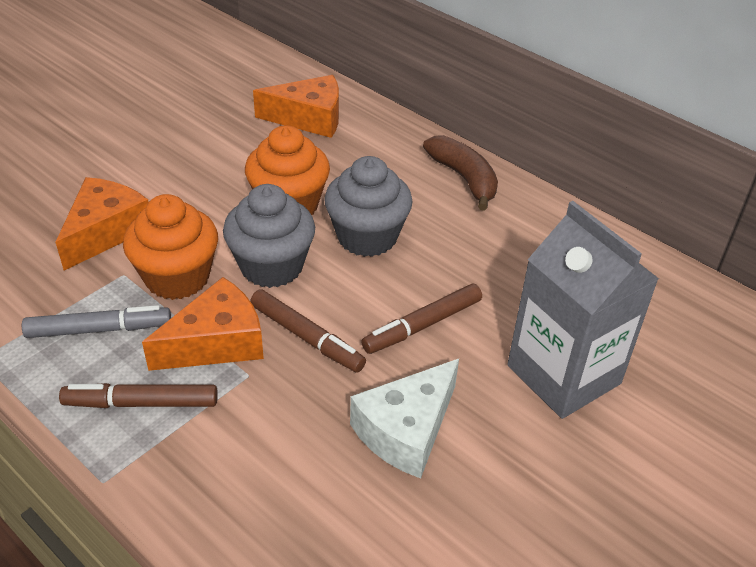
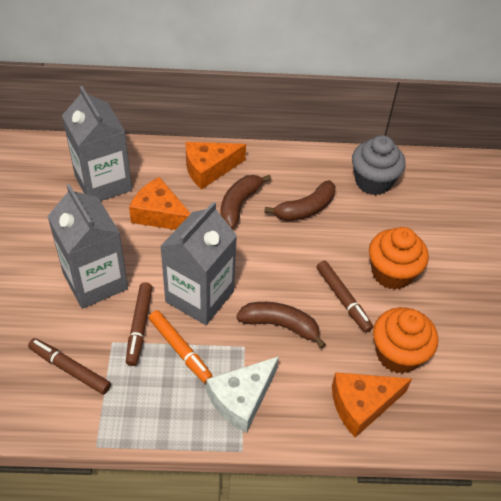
brown banana: [423,135,498,211] = 1 -> [220,175,271,229] [236,302,326,349] [264,180,335,221] = 3
grey carton: [507,201,659,419] = 1 -> [47,184,128,309] [62,86,132,201] [160,202,237,325] = 3
grey cupcake: [223,184,315,288] [324,156,413,257] = 2 -> [352,135,406,195] = 1
grey marker: [22,305,171,338] = 1 -> none = 0
orange marker: none = 0 -> [149,310,213,383] = 1

